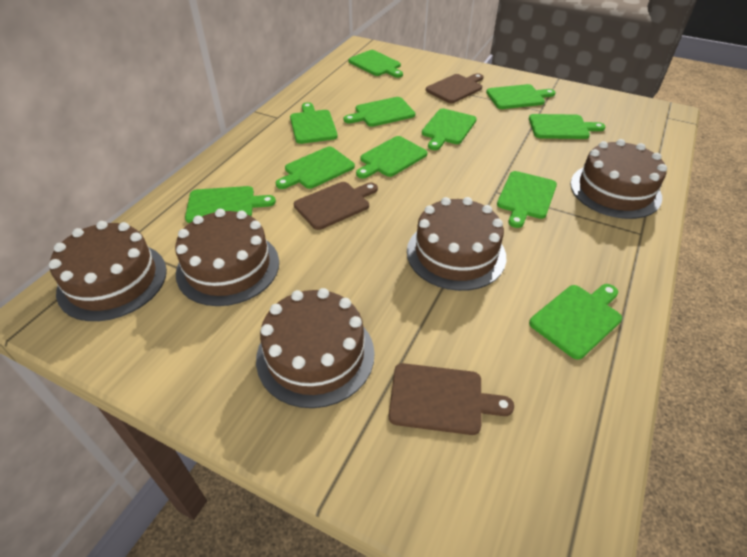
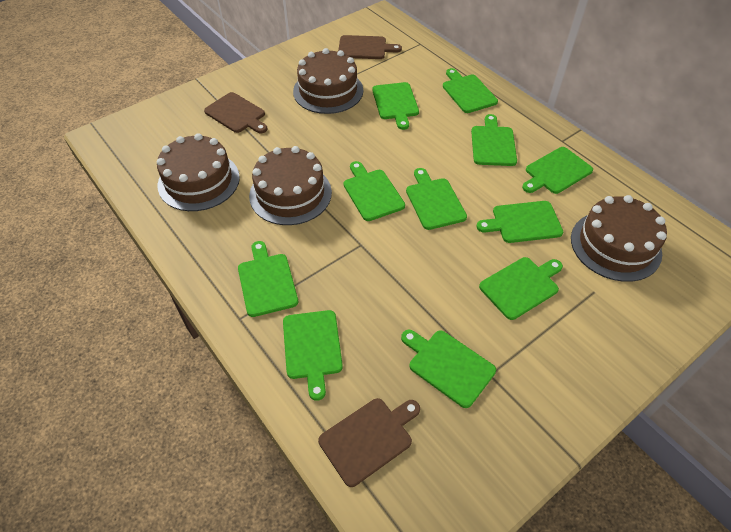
brown cake: [49,221,167,321] [175,209,279,306] [256,288,375,408] [407,197,506,291] [570,139,667,219] = 5 -> [157,133,240,211] [249,146,332,225] [293,48,363,114] [571,195,667,282] = 4

